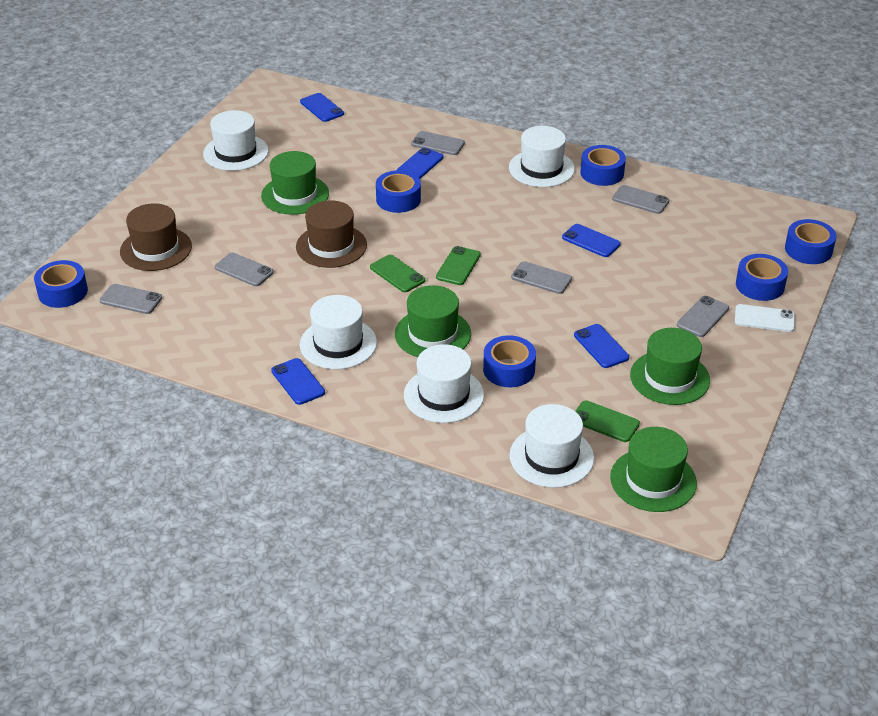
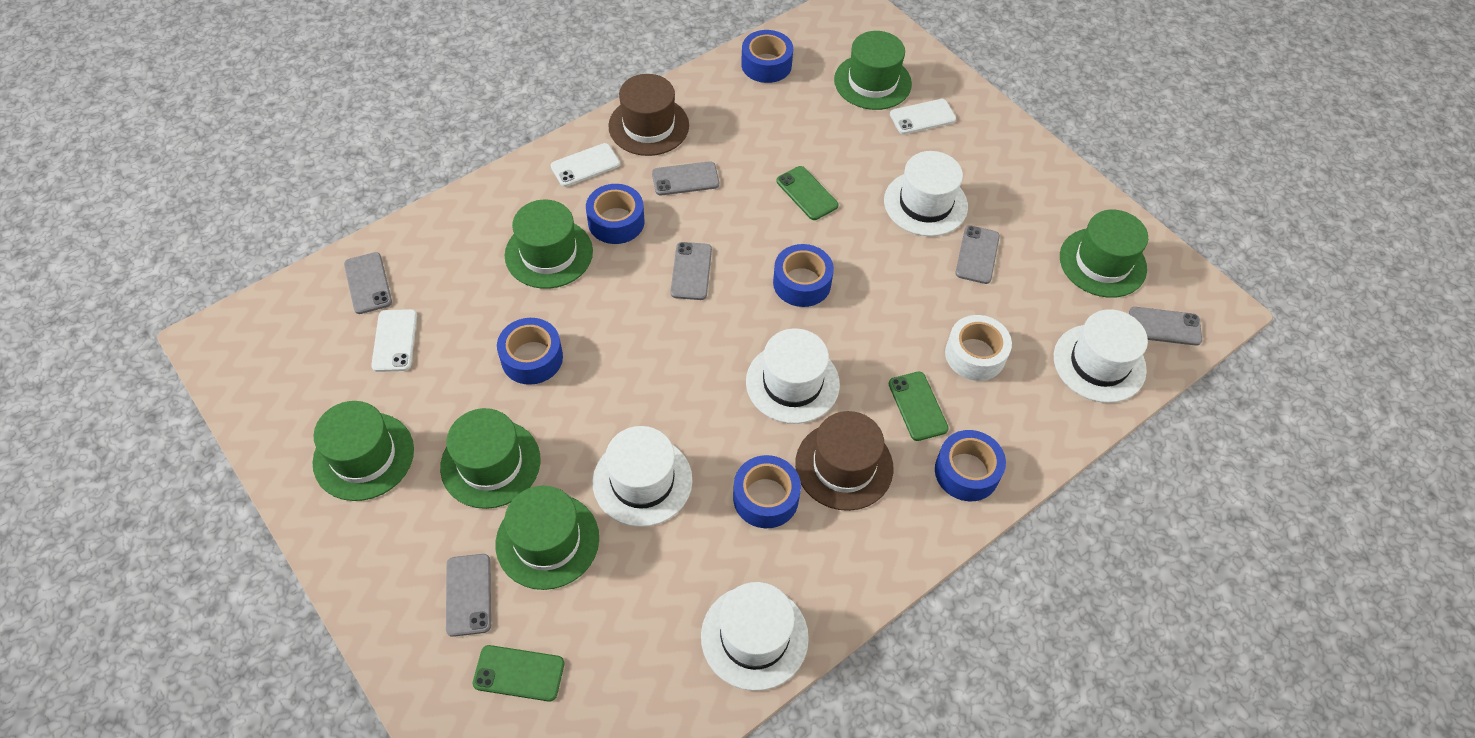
blue phone: [271,358,325,405] [300,93,344,122] [397,148,444,179] [562,224,621,257] [574,324,629,368] = 5 -> none = 0
green hat: [261,151,329,215] [395,285,471,357] [610,427,697,512] [630,328,710,405] = 4 -> [312,401,414,501] [440,408,541,509] [496,486,599,590] [505,200,593,289] [834,31,912,110] [1060,210,1148,298] = 6
white phone: [735,304,795,332] = 1 -> [371,309,417,372] [551,143,620,187] [890,99,956,134] = 3
white tape: none = 0 -> [945,315,1012,381] = 1

